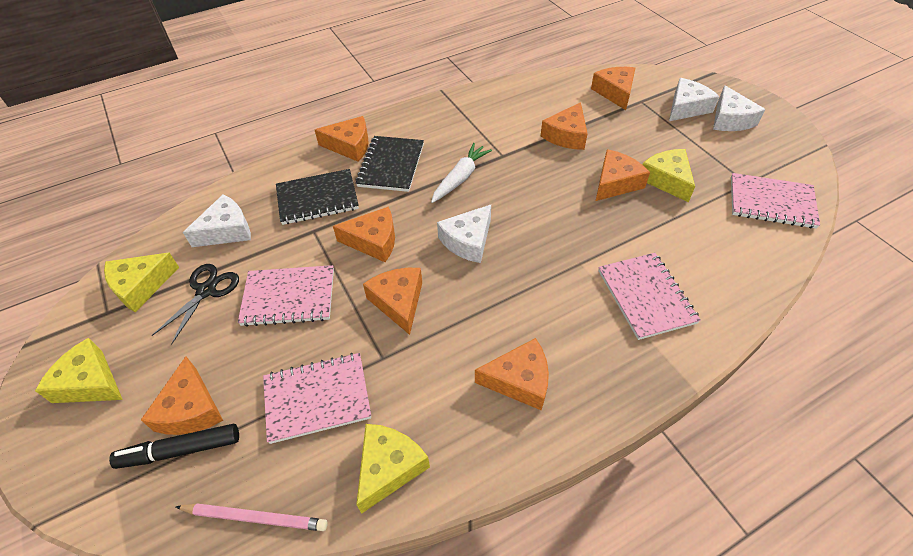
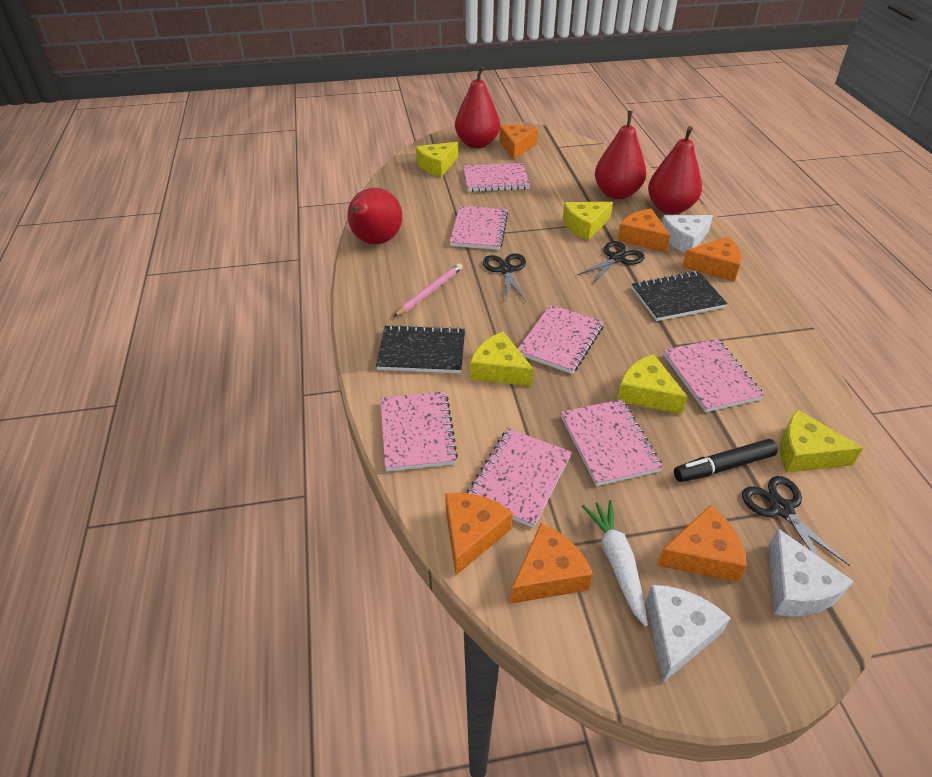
black scissors: [152,264,239,345] = 1 -> [483,253,526,302] [577,241,645,284] [742,476,849,565] = 3
orange cheese: [141,356,223,435] [315,116,369,162] [333,207,395,262] [363,268,422,335] [475,338,549,411] [541,102,588,150] [591,67,635,110] [596,149,650,201] = 8 -> [445,493,513,575] [499,125,538,160] [510,523,593,604] [617,209,670,252] [657,505,747,582] [682,237,741,282] = 6
pink notebook: [238,265,334,327] [263,353,371,444] [598,253,701,340] [731,173,820,229] = 4 -> [380,392,458,471] [449,206,508,250] [463,163,530,192] [467,428,572,528] [518,304,604,374] [561,399,663,486] [663,339,764,412] = 7
red pear: none = 0 -> [347,188,402,244] [455,66,500,148] [595,111,646,199] [648,126,702,214] = 4
white cheese: [183,195,251,247] [437,205,491,263] [669,78,720,121] [713,85,765,131] = 4 -> [646,585,730,683] [662,215,713,253] [769,528,854,617] = 3
yellow cheese: [35,338,123,403] [104,252,179,312] [356,424,430,514] [642,149,695,202] = 4 -> [416,142,458,177] [470,332,534,386] [563,202,613,240] [617,354,688,414] [780,409,863,473] = 5

